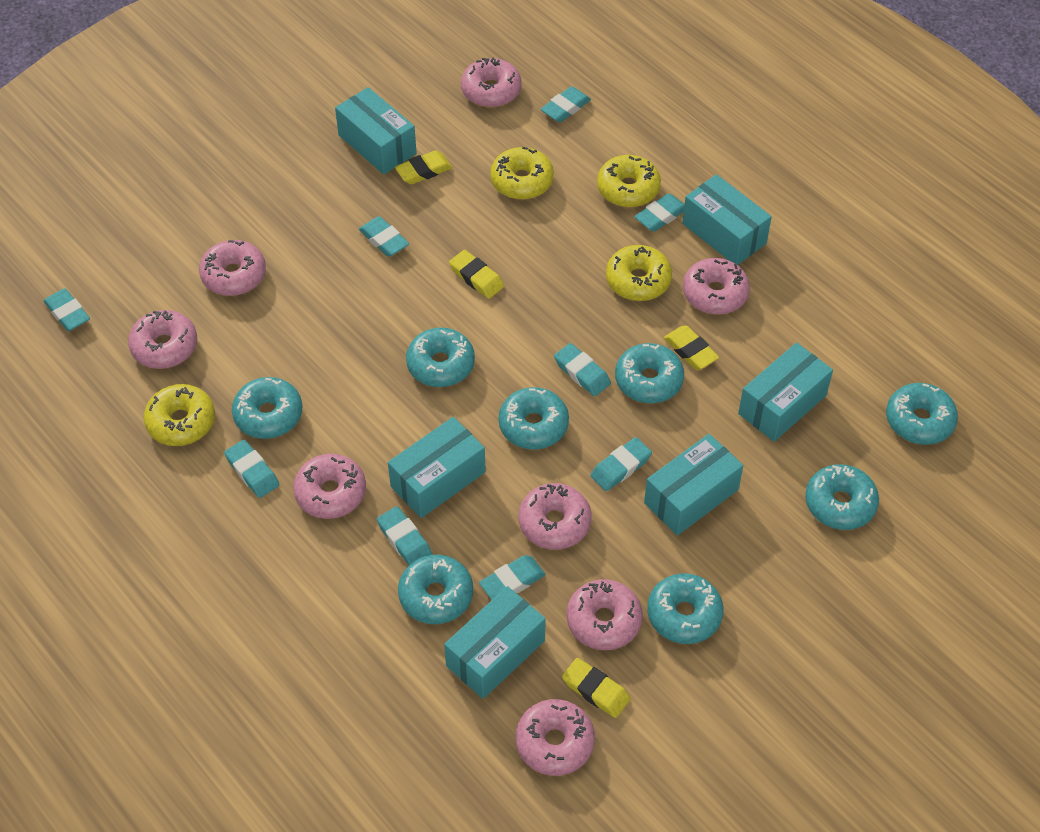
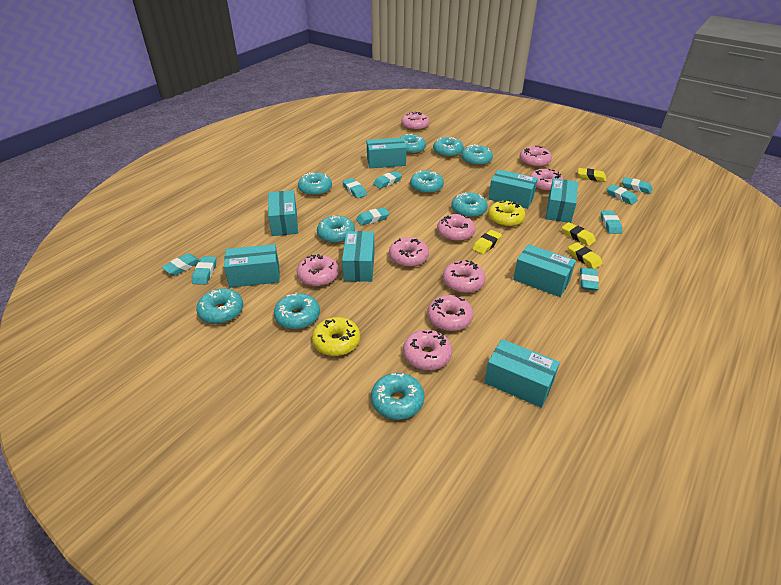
pink donut: [128,310,197,369] [199,240,266,296] [293,454,366,519] [461,58,522,107] [515,699,595,776] [519,483,592,550] [567,579,643,650] [683,258,750,315] = 8 -> [297,254,339,287] [389,237,429,267] [402,112,430,131] [403,330,452,371] [427,295,473,331] [437,214,475,242] [443,260,486,293] [520,146,552,167] [530,169,563,192] = 9
turquoise box: [335,87,417,174] [388,417,486,518] [444,586,546,699] [644,434,743,535] [682,174,772,265] [738,342,833,442] = 6 -> [224,244,280,288] [268,190,298,236] [342,231,375,282] [366,137,406,168] [484,339,560,408] [488,169,538,209] [513,244,576,297] [546,178,578,223] = 8
turquoise donut: [232,377,302,439] [398,555,473,624] [406,328,475,387] [499,387,569,449] [615,343,684,403] [647,573,723,644] [805,464,879,530] [886,383,958,445] = 8 -> [196,288,243,324] [274,293,320,329] [298,172,332,196] [317,216,355,243] [371,373,424,420] [400,134,426,155] [410,170,444,194] [433,137,464,157] [451,193,488,218] [461,144,493,166] = 10
yellow donut: [144,384,215,446] [490,147,554,200] [597,155,661,208] [606,245,672,301] = 4 -> [312,317,360,356] [488,200,525,227] = 2

